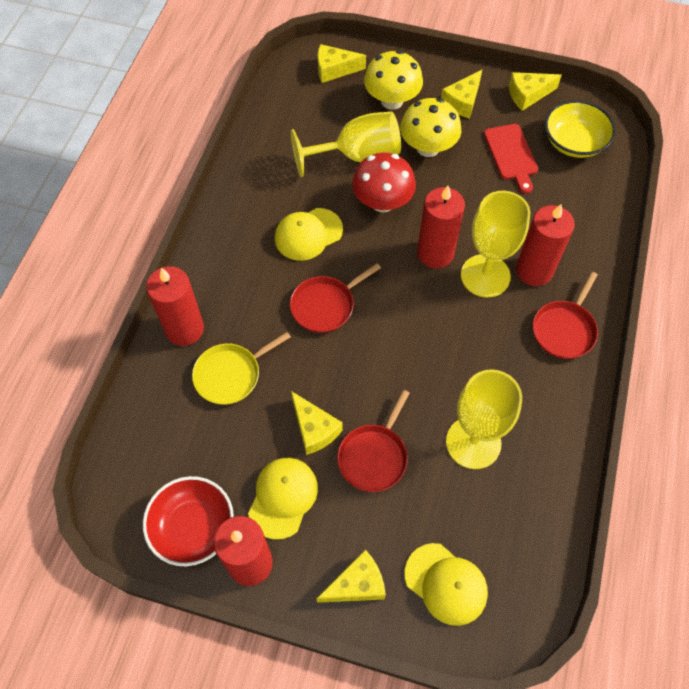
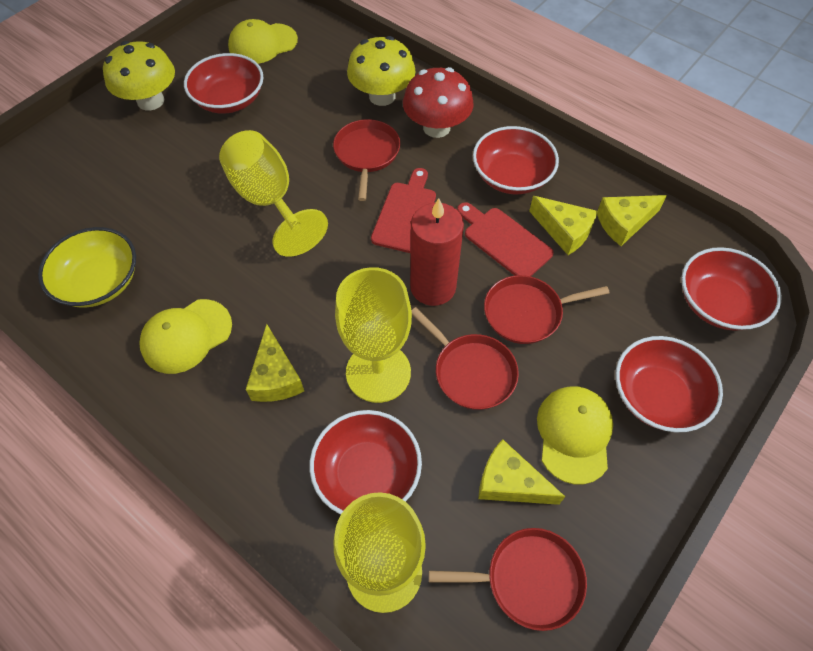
red bowl: [143,476,234,566] = 1 -> [184,53,264,114] [310,410,422,515] [473,126,559,194] [616,336,723,432] [681,247,782,331] = 5
red candle: [146,266,204,346] [214,516,273,586] [417,186,465,268] [516,204,575,286] = 4 -> [410,198,464,306] = 1
red cutting board: [484,124,538,194] = 1 -> [371,168,436,253] [457,202,554,276] = 2
red pan: [290,263,381,333] [337,390,409,492] [533,272,598,359] = 3 -> [333,119,400,201] [412,307,519,410] [429,528,587,631] [484,275,610,344] = 4
yellow cheese: [291,391,342,455] [316,550,386,603] [318,44,366,83] [441,70,482,118] [509,72,562,111] = 5 -> [246,324,304,402] [478,439,565,505] [529,196,598,255] [597,195,667,246] = 4
yellow pan: [192,332,291,405] = 1 -> none = 0

